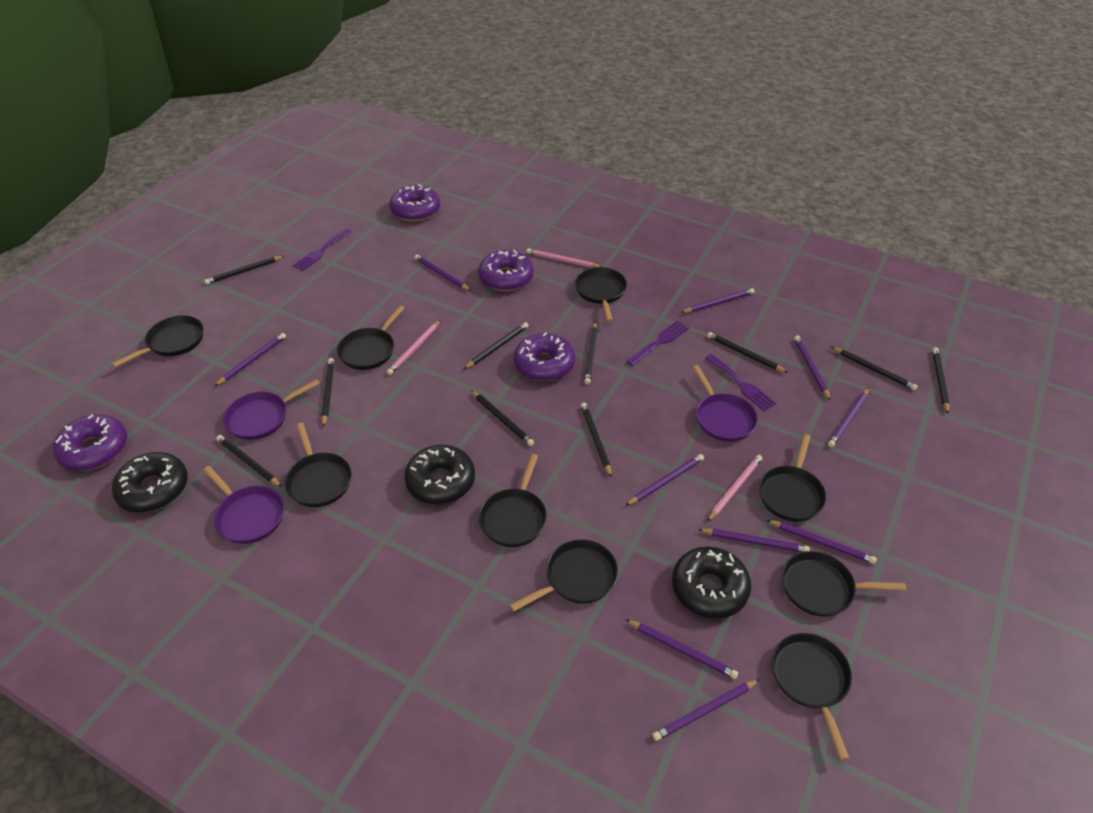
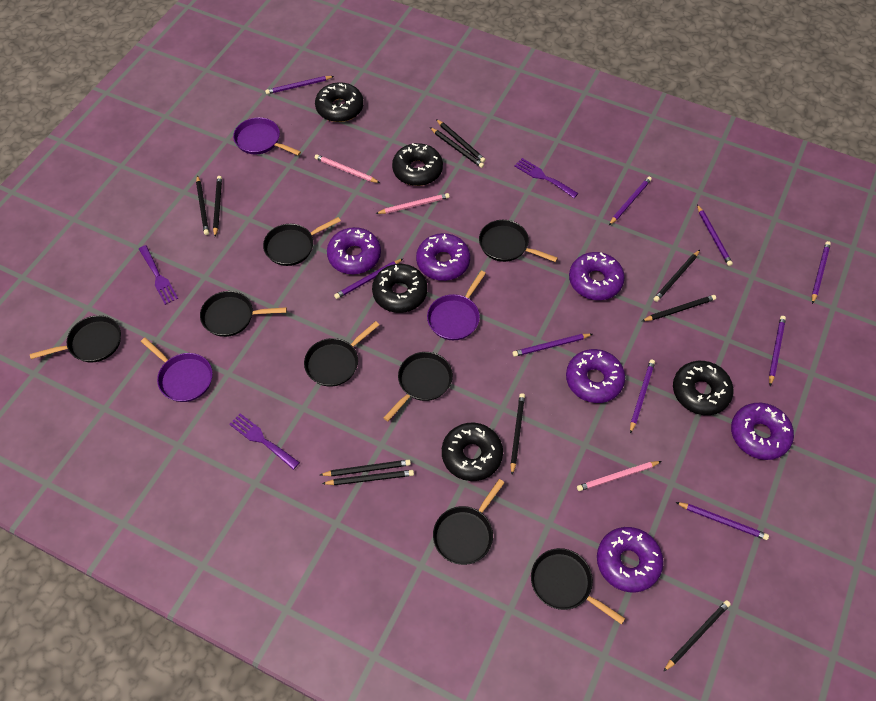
black donut: [112,452,188,513] [404,445,475,504] [672,546,751,619] = 3 -> [315,82,364,122] [372,264,427,313] [392,143,443,186] [442,423,503,481] [673,361,734,415] = 5
black pan: [112,315,203,367] [285,423,351,507] [337,305,405,370] [479,454,547,547] [510,539,618,612] [575,267,627,322] [759,434,827,522] [772,633,852,760] [782,551,906,617] = 9 -> [30,315,121,362] [200,291,287,337] [263,217,341,266] [304,321,379,387] [383,352,453,421] [433,479,504,565] [479,220,558,262] [531,548,625,625] = 8
purple donut: [53,414,127,471] [389,184,440,221] [478,250,534,291] [514,332,575,381] = 4 -> [327,227,381,274] [416,233,470,281] [566,349,625,403] [569,252,625,300] [597,527,664,592] [731,403,794,460] = 6
purple pencil: [215,333,286,386] [414,255,471,291] [625,454,704,506] [625,619,738,679] [652,679,760,741] [681,288,755,313] [698,529,810,552] [767,520,877,564] [794,335,830,400] [828,388,869,447] = 10 -> [265,76,334,94] [334,259,403,299] [512,334,592,357] [609,177,652,225] [630,360,655,434] [676,502,769,540] [697,205,733,266] [769,316,786,386] [812,241,831,304] = 9

